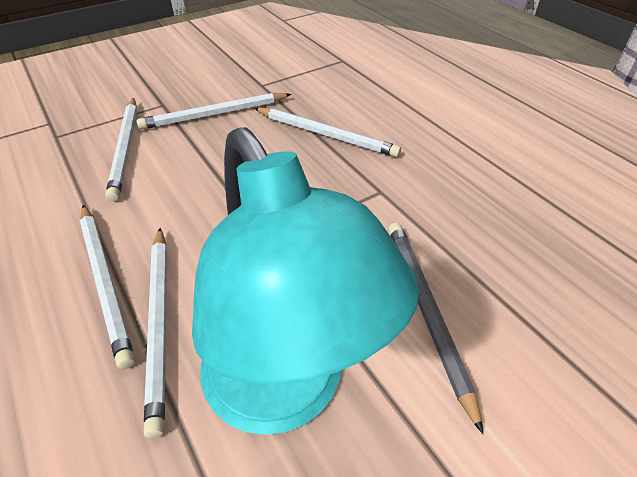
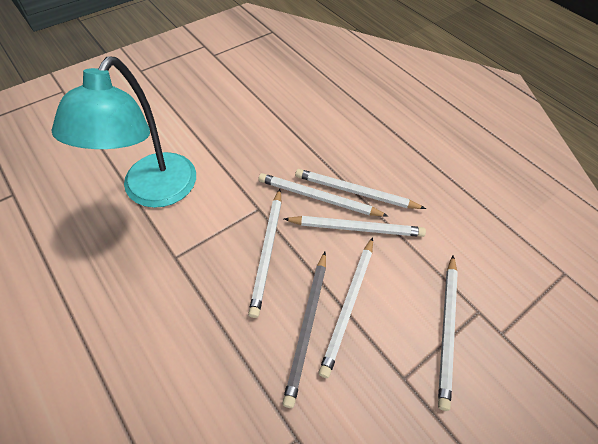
white pencil: [80,205,135,369] [105,98,137,201] [136,93,291,130] [144,228,167,438] [254,107,401,157] = 5 -> [248,189,282,318] [258,173,388,217] [284,216,426,237] [295,169,426,209] [319,237,373,378] [438,255,458,411] = 6

